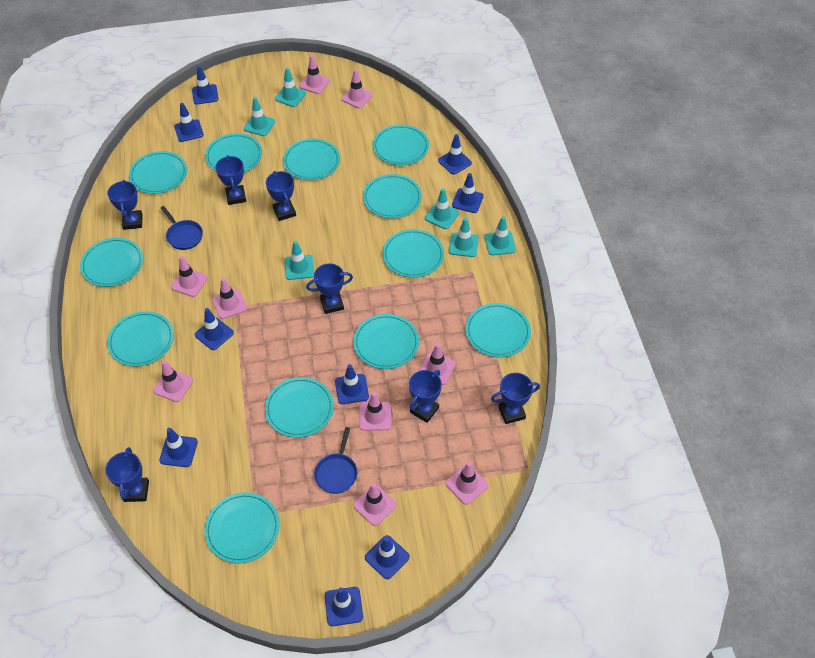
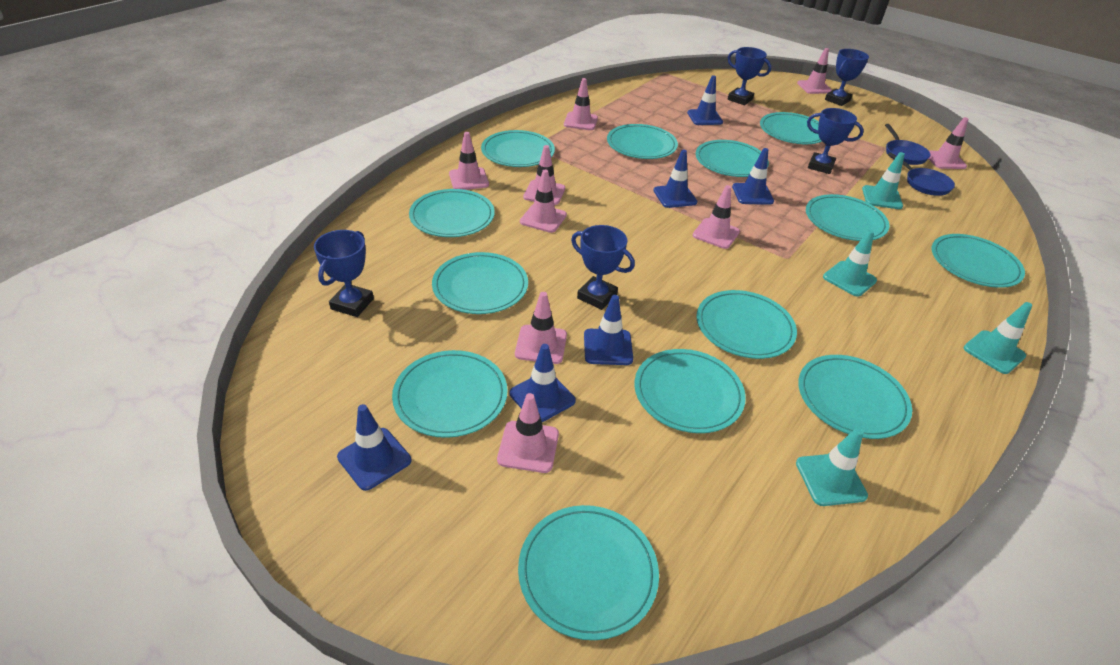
blue traffic cone: [159,428,198,467] [174,103,204,142] [192,66,219,105] [195,308,234,350] [325,587,363,626] [335,364,369,404] [365,535,410,579] [438,134,472,175] [452,173,484,213] = 9 -> [337,404,411,491] [510,344,576,422] [584,295,633,365] [653,149,697,208] [687,75,723,125] [732,148,774,205] = 6
blue trophy: [105,447,149,502] [107,180,143,230] [215,155,246,205] [266,171,296,221] [306,263,353,314] [409,370,442,423] [491,373,540,424] = 7 -> [314,230,374,317] [571,225,635,310] [728,47,771,105] [807,108,864,174] [825,49,869,106] = 5
turquoise plate: [80,238,143,287] [107,311,174,366] [129,151,187,194] [205,133,262,172] [205,493,280,563] [265,377,334,438] [283,139,340,180] [353,314,419,369] [363,174,422,219] [373,125,429,165] [383,229,444,278] [466,303,531,357] = 12 -> [392,350,508,438] [409,189,495,237] [432,252,528,314] [481,130,555,167] [518,505,659,640] [607,124,678,159] [635,349,746,433] [695,140,769,177] [697,290,797,359] [760,112,822,144] [798,355,912,439] [806,194,889,241] [932,234,1025,288] = 13
turquoise traffic cone: [244,97,275,136] [275,68,306,107] [284,241,314,280] [425,188,459,229] [449,218,479,257] [485,216,516,256] = 6 -> [796,428,868,506] [823,230,877,297] [862,152,905,209] [963,302,1032,374] = 4

